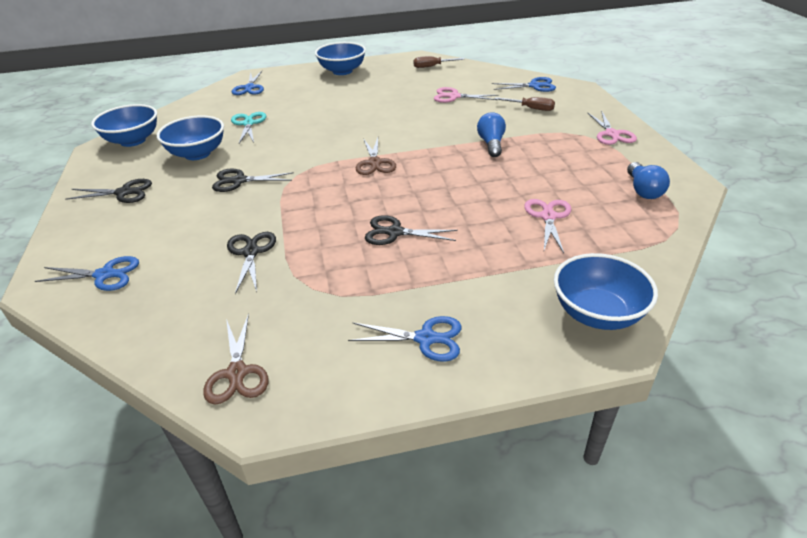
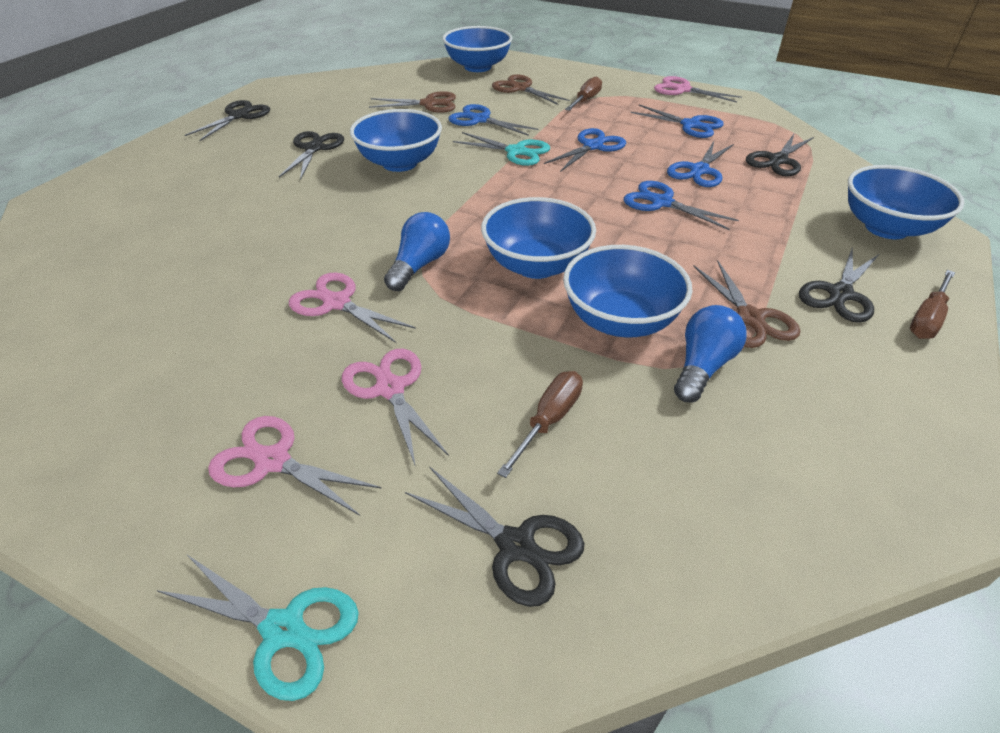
black scissors: [66,179,152,203] [212,168,294,192] [227,232,276,294] [365,215,458,245] = 4 -> [185,100,270,141] [279,131,344,180] [405,466,584,607] [746,134,814,176] [799,247,879,323] = 5
blue bowl: [91,104,157,147] [157,115,224,160] [315,42,366,75] [554,253,658,330] = 4 -> [350,109,442,172] [442,26,512,72] [481,197,596,279] [563,245,692,338] [848,165,965,239] = 5
blue scissors: [35,256,139,291] [232,71,264,95] [348,316,462,362] [492,77,556,92] = 4 -> [448,104,538,136] [544,128,626,172] [624,181,739,230] [630,105,724,138] [667,141,734,187] = 5
brown scissors: [203,313,268,405] [356,138,396,175] = 2 -> [369,91,456,113] [492,74,570,105] [693,260,800,348] = 3
brown screwdriver: [413,56,464,68] [495,97,555,111] = 2 -> [497,371,583,478] [565,76,602,111] [910,270,955,339] = 3
pink scissors: [434,87,498,103] [524,199,572,253] [588,110,637,145] = 3 -> [208,416,382,516] [289,273,416,343] [342,349,449,467] [654,76,742,102] = 4
turquoise scissors: [231,112,266,143] = 1 -> [156,555,359,701] [453,132,550,166] = 2

